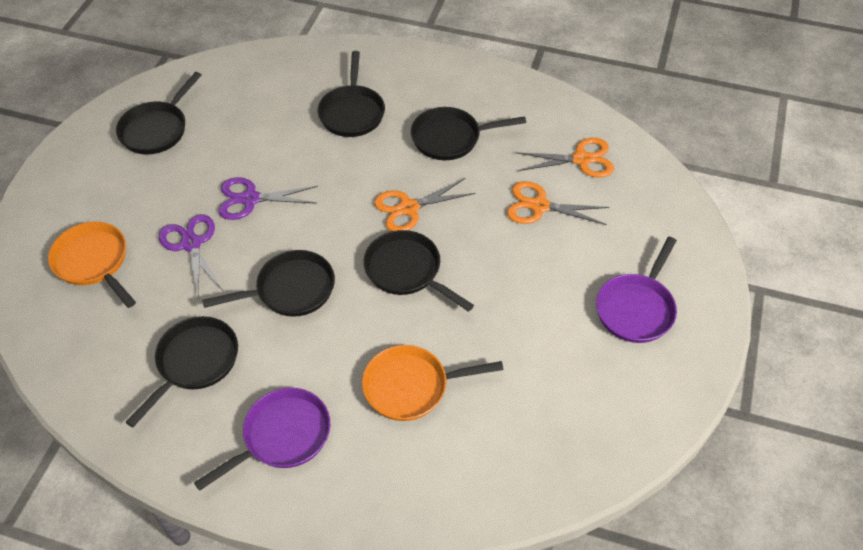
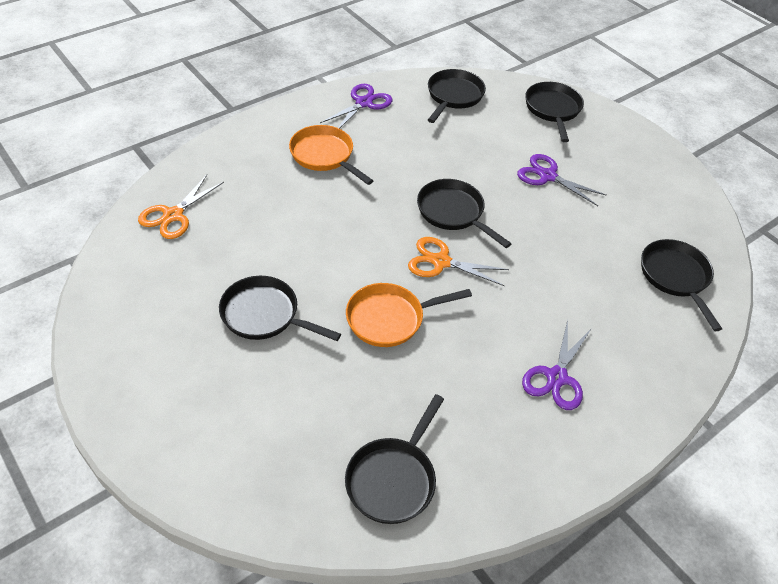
orange scissors: [374,178,476,231] [507,181,609,225] [516,138,614,178] = 3 -> [138,175,224,239] [408,237,509,286] = 2
purple pan: [194,388,330,491] [596,237,677,343] = 2 -> none = 0
purple scissors: [159,214,222,296] [218,177,318,220] = 2 -> [320,84,392,129] [517,154,607,206] [522,320,592,410] = 3

